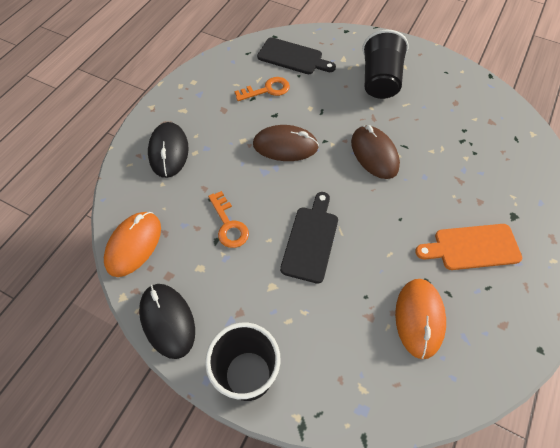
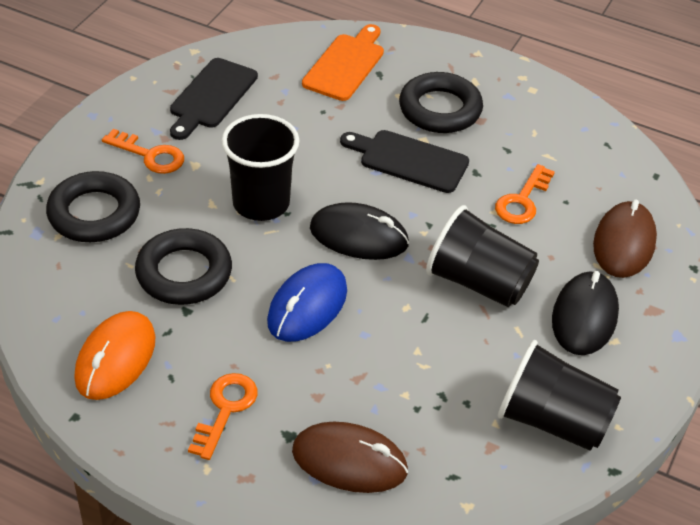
black cup: [205,323,280,401] [362,29,409,99] = 2 -> [221,114,299,221] [426,205,539,307] [498,340,621,451] = 3
black ring: none = 0 -> [46,171,140,242] [135,228,232,305] [399,72,483,133] = 3
blue mouse: none = 0 -> [267,263,347,342] = 1
orange key: [208,191,249,248] [234,77,290,101] = 2 -> [102,129,184,174] [188,373,258,460] [495,164,555,224] = 3
orange mouse: [104,212,161,277] [395,279,446,359] = 2 -> [74,311,156,400] = 1

